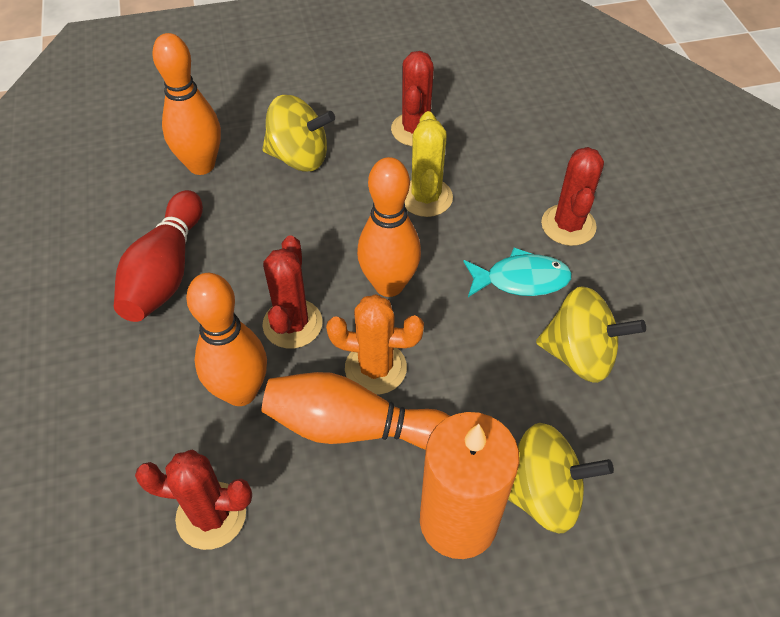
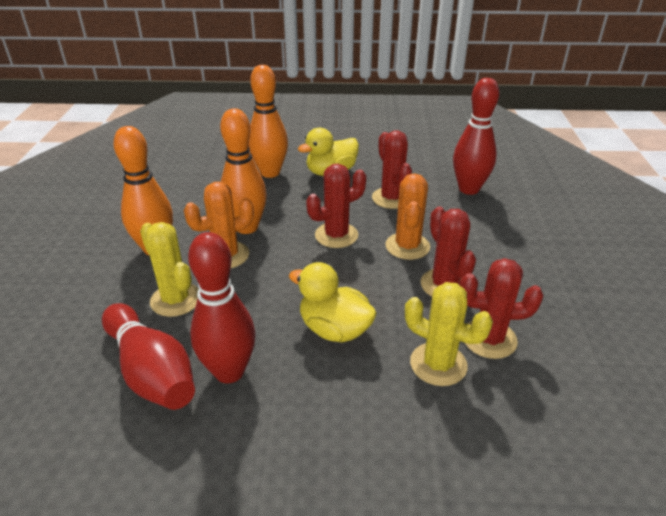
orange bowling pin: [152,33,221,175] [186,273,267,406] [262,372,450,450] [357,157,421,297] = 4 -> [114,126,173,256] [220,108,267,234] [248,65,288,178] = 3
orange cactus: [326,294,424,395] = 1 -> [184,182,254,268] [385,173,430,260] = 2
orange candle: [420,412,520,559] = 1 -> none = 0
red bowling pin: [114,190,203,322] = 1 -> [102,303,195,410] [188,232,255,383] [453,78,499,195] = 3
turquoise fish: [463,248,572,297] = 1 -> none = 0
yellow cactus: [405,111,453,217] = 1 -> [140,222,199,317] [405,282,493,386] = 2
yellow duck: none = 0 -> [289,262,377,342] [298,128,359,176] = 2
yellow spinning top: [262,95,335,171] [508,423,614,533] [536,286,646,383] = 3 -> none = 0

